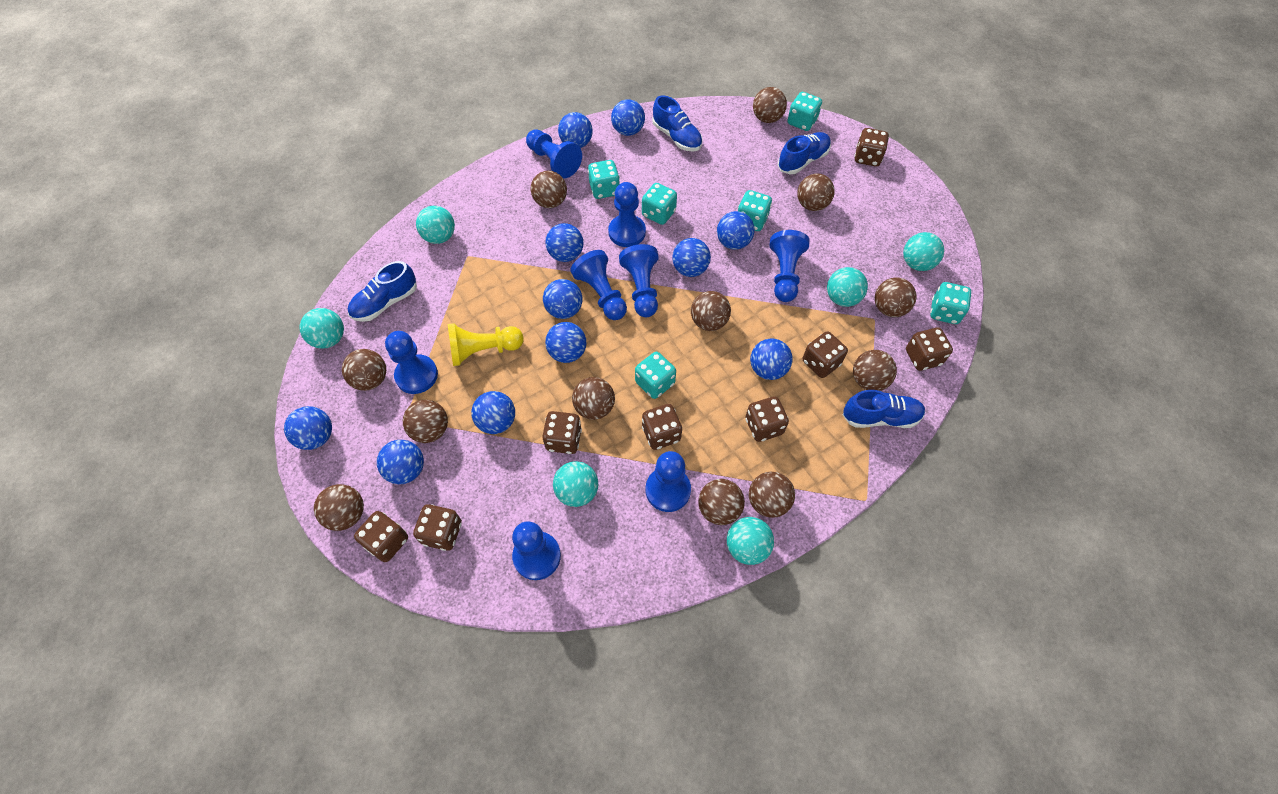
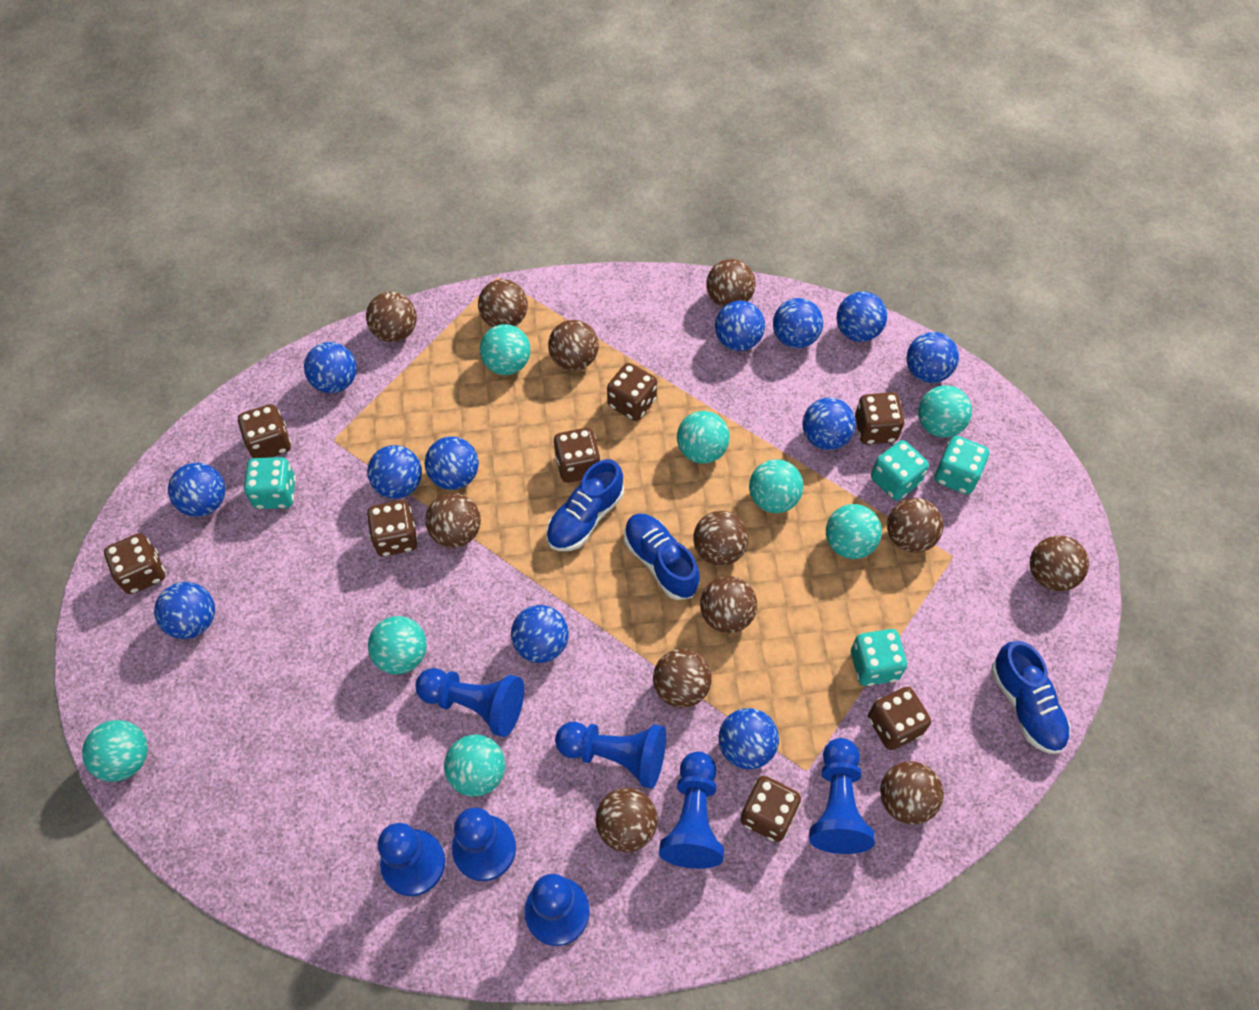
blue ball: [284,406,332,450] [377,440,424,484] [471,391,515,434] [543,279,583,319] [545,223,584,262] [545,322,586,363] [558,112,593,148] [611,99,645,136] [672,238,711,277] [717,211,755,250] [750,338,793,380] = 11 -> [154,582,215,639] [168,463,225,517] [304,342,357,393] [367,445,422,499] [425,436,479,490] [511,605,569,663] [715,301,765,351] [719,708,779,769] [773,298,823,348] [802,398,856,450] [837,292,887,342] [907,332,959,383] = 12
blue pawn: [385,331,438,394] [512,521,561,580] [526,129,582,179] [570,250,627,320] [608,182,646,247] [619,244,659,317] [646,451,691,512] [770,230,809,302] = 8 -> [378,823,445,896] [415,668,524,737] [452,808,516,881] [524,874,590,946] [555,722,666,789] [659,751,724,869] [809,738,875,854] = 7
blue shoe: [348,261,417,322] [652,95,703,152] [777,132,831,174] [843,390,925,428] = 4 -> [546,459,624,551] [624,513,700,600] [991,641,1070,754] = 3
turquoise ball: [299,308,344,349] [416,206,455,244] [553,461,598,507] [727,517,774,565] [827,267,868,307] [903,232,944,271] = 6 -> [82,720,148,782] [368,616,427,674] [444,735,505,797] [480,324,530,375] [677,411,730,464] [749,459,803,513] [826,504,882,559] [918,385,972,438] = 8
turquoise dice: [588,160,620,199] [635,352,676,399] [642,183,677,225] [738,190,772,231] [787,92,822,131] [930,282,971,324] = 6 -> [244,457,296,509] [851,629,907,686] [871,440,929,501] [934,436,989,494] = 4
yellow pawn: [448,323,524,366] = 1 -> none = 0

